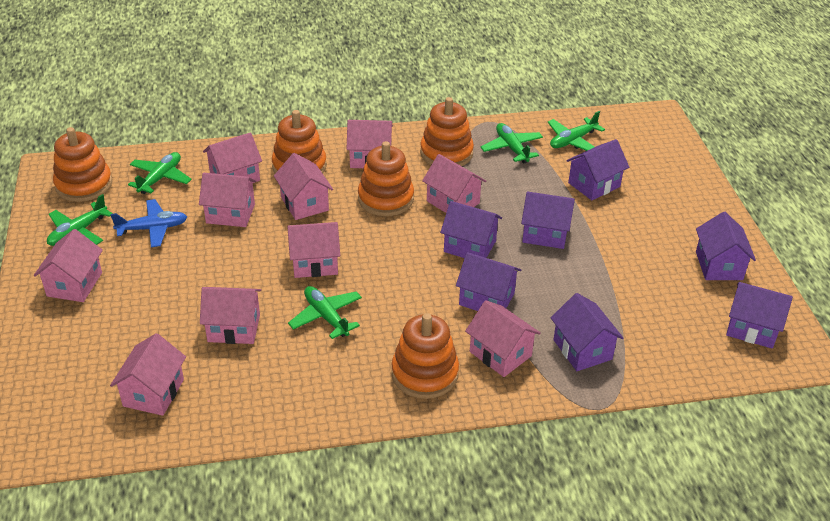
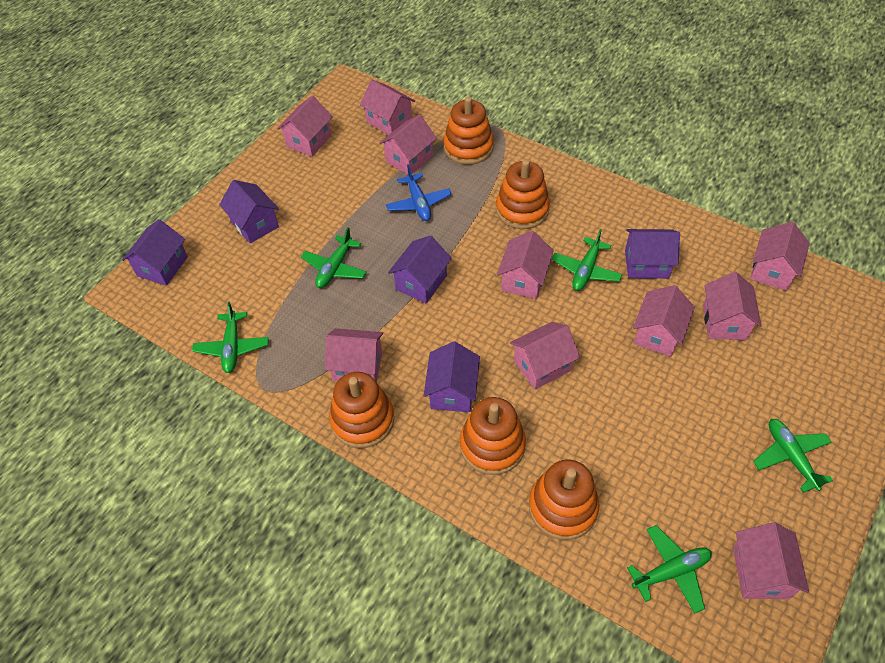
purple house: [440,201,502,258] [456,252,521,311] [521,191,575,249] [551,293,624,371] [566,139,629,200] [696,212,756,280] [726,282,793,349] = 7 -> [122,219,188,286] [219,180,279,243] [388,235,452,303] [423,341,480,412] [625,229,680,279] = 5

